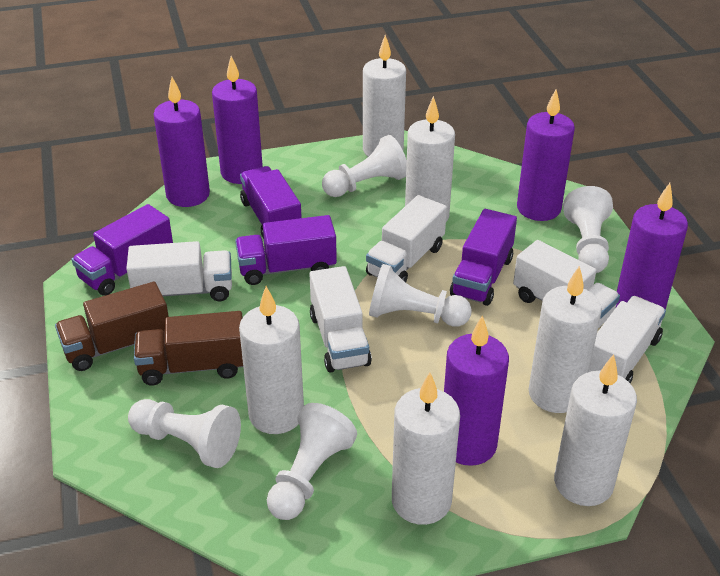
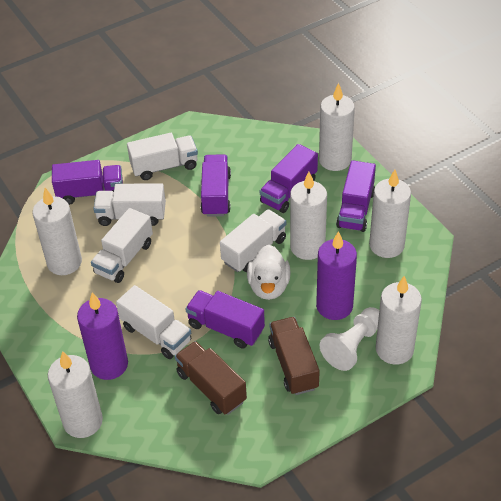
purple candle: [153,77,210,207] [212,56,263,184] [444,316,509,466] [517,89,575,221] [616,183,688,309] = 5 -> [77,292,128,380] [316,231,357,320] = 2
purple truck: [72,204,173,296] [235,215,337,285] [240,166,302,239] [450,209,517,306] = 4 -> [52,160,123,205] [185,290,265,348] [201,154,231,217] [260,144,318,213] [336,160,376,232] = 5
white duck: none = 0 -> [247,245,291,300] = 1
white pawn: [128,399,241,468] [267,403,357,520] [322,135,407,197] [369,264,472,327] [563,186,613,273] = 5 -> [320,307,379,371] = 1

